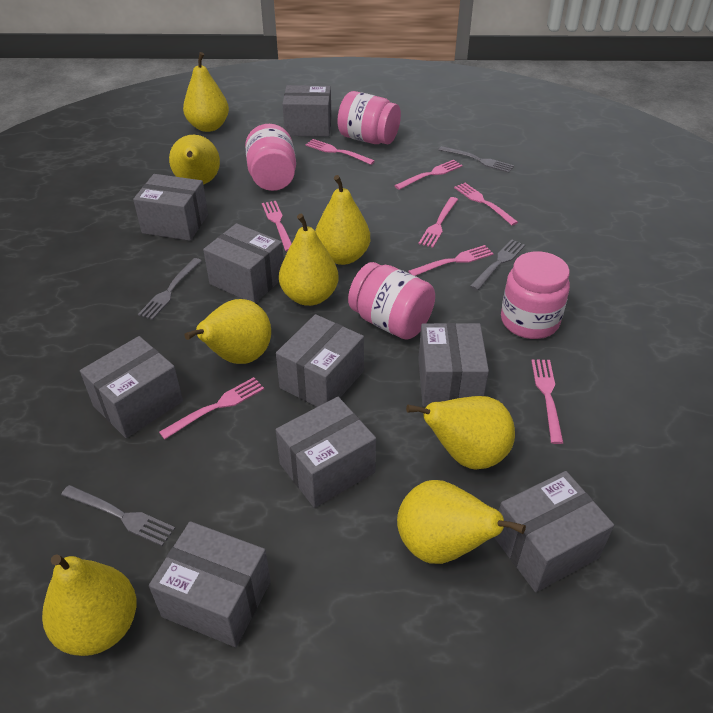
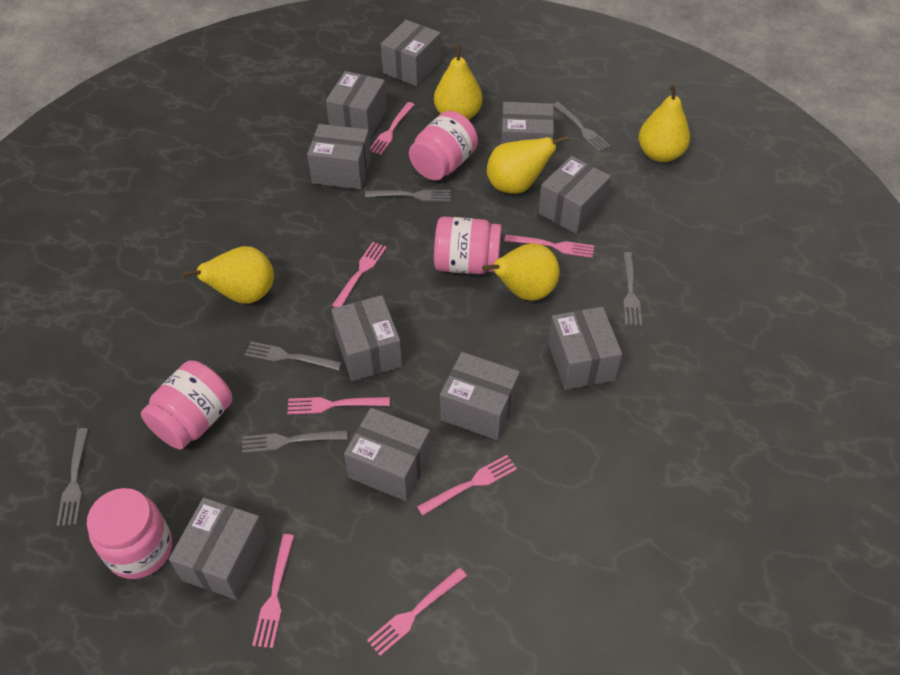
grey box: [80,336,183,438] [133,174,208,241] [149,521,271,647] [203,223,284,303] [276,314,364,407] [276,397,376,508] [282,85,332,137] [418,323,489,407] [494,471,614,592] = 9 -> [169,498,267,600] [307,124,371,189] [326,71,387,139] [331,295,402,381] [344,408,431,501] [381,20,441,86] [440,352,520,440] [501,102,554,163] [538,156,611,234] [548,307,622,390] = 10
grey fork: [61,485,175,546] [138,258,202,320] [439,146,514,173] [470,239,525,291] = 4 -> [57,428,88,526] [242,430,347,453] [245,342,342,371] [365,190,451,202] [553,102,610,152] [623,252,642,326] = 6
pink fork: [159,377,264,440] [262,201,292,251] [305,139,375,165] [394,160,463,190] [408,245,494,276] [418,197,458,248] [454,183,518,226] [531,359,563,444] = 8 -> [252,534,294,648] [287,397,390,414] [332,242,387,308] [367,567,467,656] [370,102,415,155] [417,455,517,516] [504,235,594,258] = 7
yellow pear: [42,554,137,656] [169,135,220,185] [183,52,229,132] [184,299,271,364] [279,214,339,306] [315,175,370,265] [397,480,526,564] [406,396,515,470] = 8 -> [181,246,274,304] [434,44,482,120] [482,243,560,301] [487,135,570,194] [638,84,690,162] = 5

